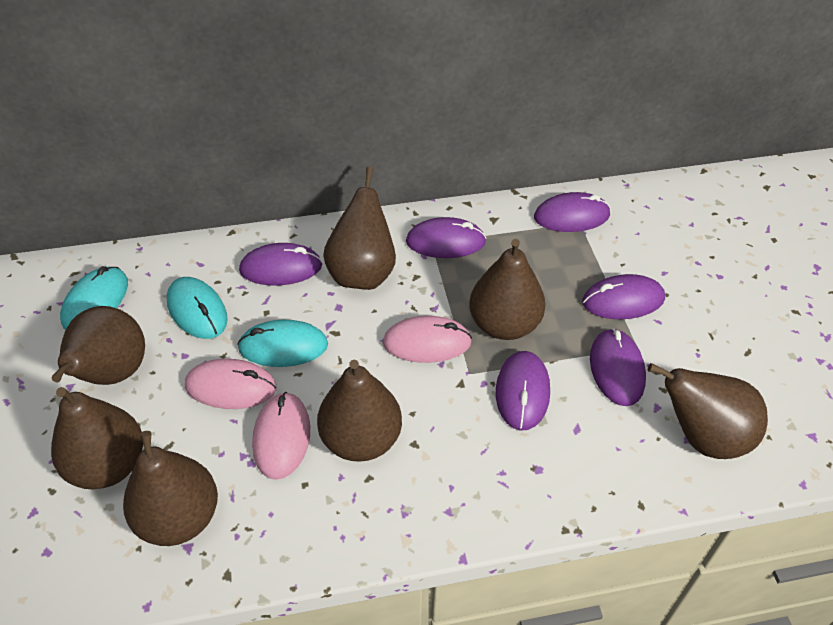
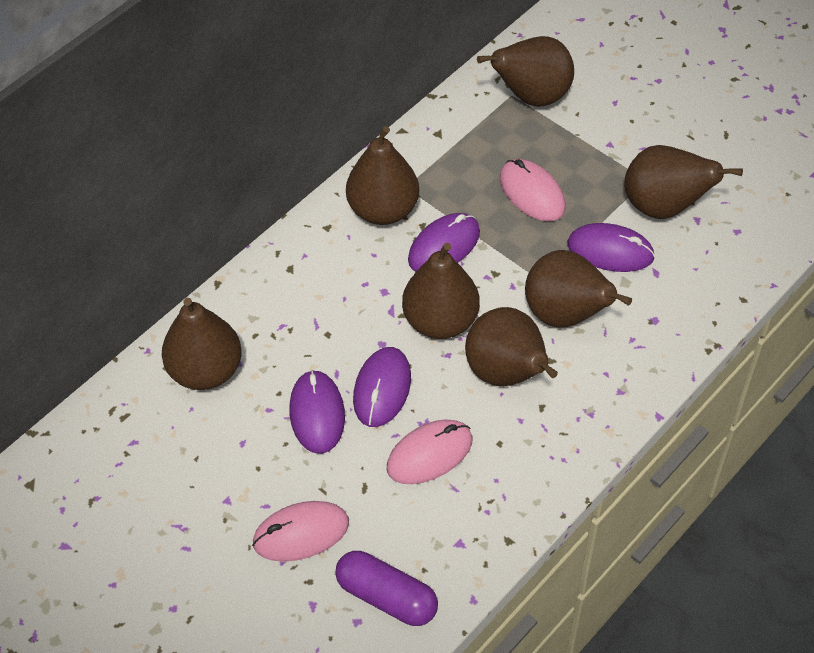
purple capsule: none = 0 -> [335,551,438,626] = 1
purple mouse: [239,243,322,286] [406,217,486,258] [496,351,550,431] [534,192,611,232] [582,274,665,320] [590,328,646,406] = 6 -> [289,370,345,454] [353,347,411,427] [408,213,480,272] [568,223,655,272] = 4
turquoise mouse: [60,266,128,330] [167,277,228,339] [237,320,328,367] = 3 -> none = 0

